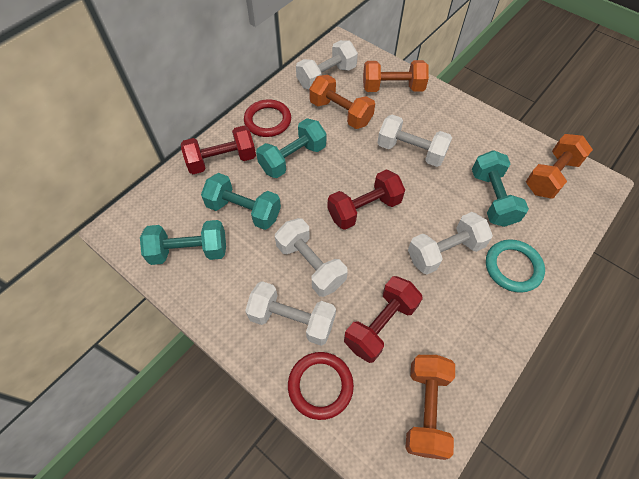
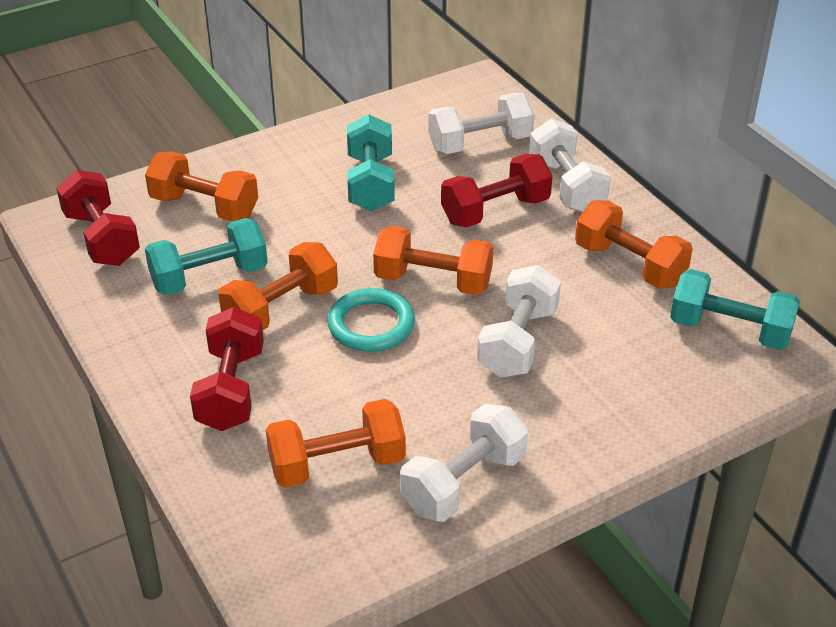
orange dumbbell: [309,75,375,129] [363,60,429,92] [405,355,455,460] [526,134,593,199] = 4 -> [145,151,258,221] [218,242,338,331] [266,399,406,488] [373,226,493,295] [575,200,693,288] = 5
red ring: [244,99,291,137] [288,352,354,420] = 2 -> none = 0
turquoise dumbbell: [140,220,226,265] [201,173,281,230] [256,118,326,178] [472,150,529,227] = 4 -> [145,218,268,295] [347,114,395,211] [670,269,800,350] = 3
white dumbbell: [245,281,336,346] [275,218,348,297] [296,40,358,89] [377,115,452,167] [408,212,493,274] = 5 -> [400,404,528,522] [428,93,535,154] [477,265,561,378] [529,119,611,212] = 4

